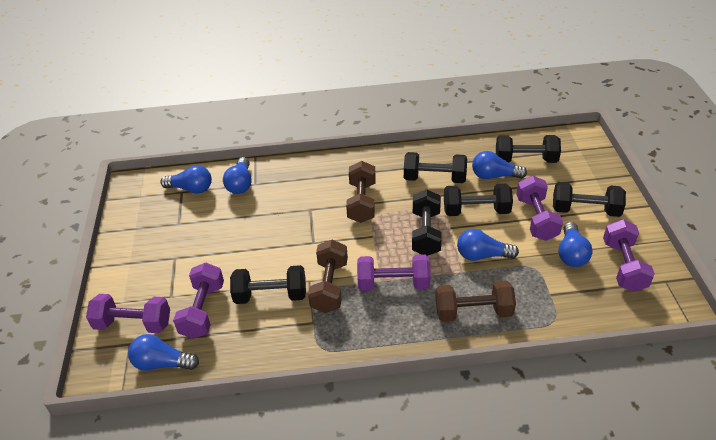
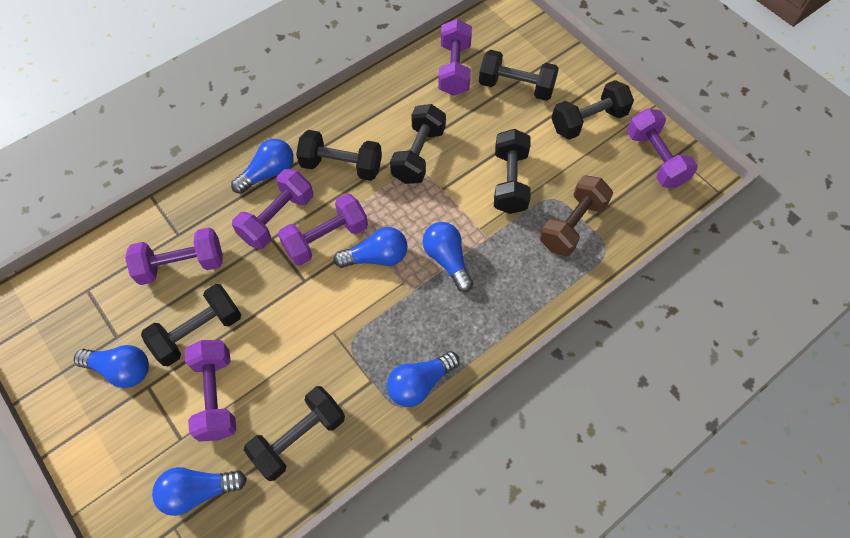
black dumbbell: [230,265,306,304] [404,152,467,183] [412,189,442,256] [444,184,513,216] [496,135,561,163] [553,182,626,217] = 6 -> [141,284,241,366] [244,386,345,481] [296,130,382,181] [390,104,446,184] [479,50,559,101] [494,129,531,214] [551,80,634,140] = 7
brown dumbbell: [308,240,348,313] [346,161,376,223] [435,280,516,322] = 3 -> [540,175,613,256] = 1
purple dumbbell: [86,294,170,333] [173,263,224,339] [357,255,431,291] [516,176,563,241] [603,219,655,292] = 5 -> [125,227,223,285] [185,340,236,442] [232,169,313,249] [278,194,368,266] [438,19,472,96] [627,108,698,188] = 6

